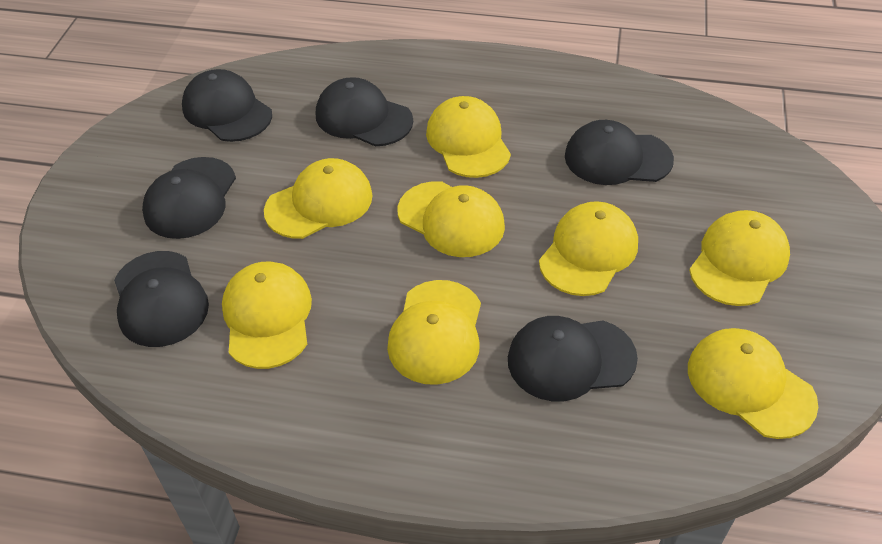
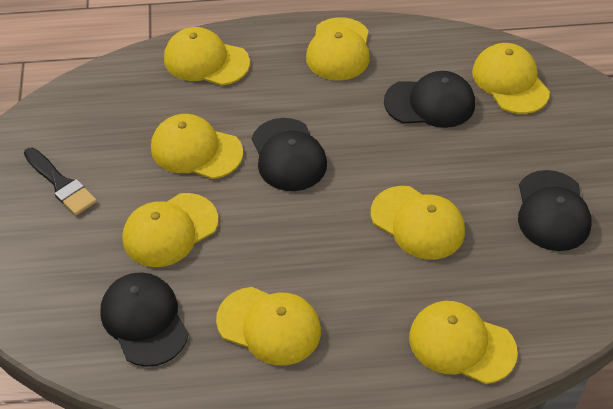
black brush: none = 0 -> [24,148,97,215] = 1
black cap: [114,251,209,347] [142,157,236,239] [182,69,272,142] [316,77,413,146] [508,316,638,401] [565,120,674,185] = 6 -> [101,272,188,367] [252,118,327,191] [384,71,475,128] [518,170,592,251] = 4

